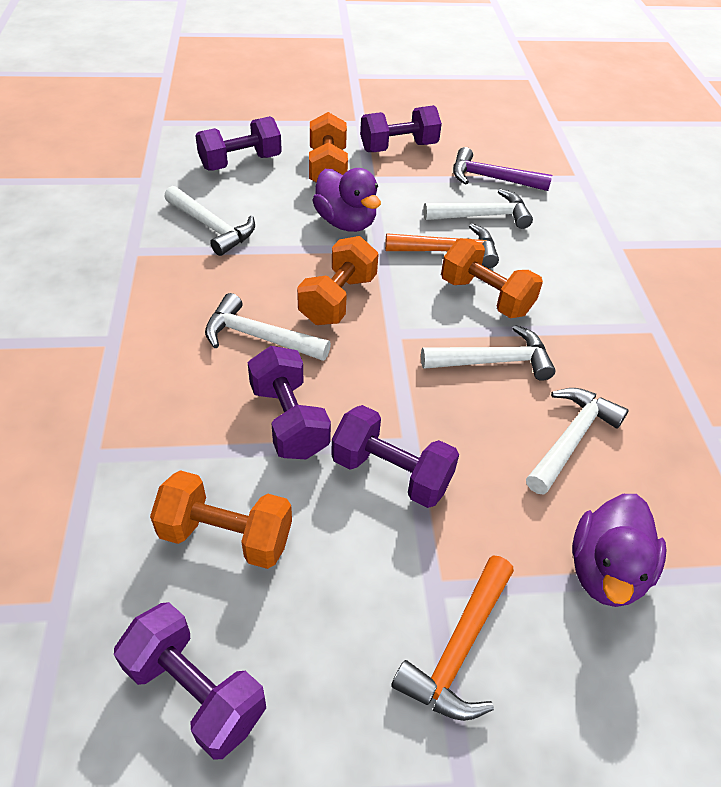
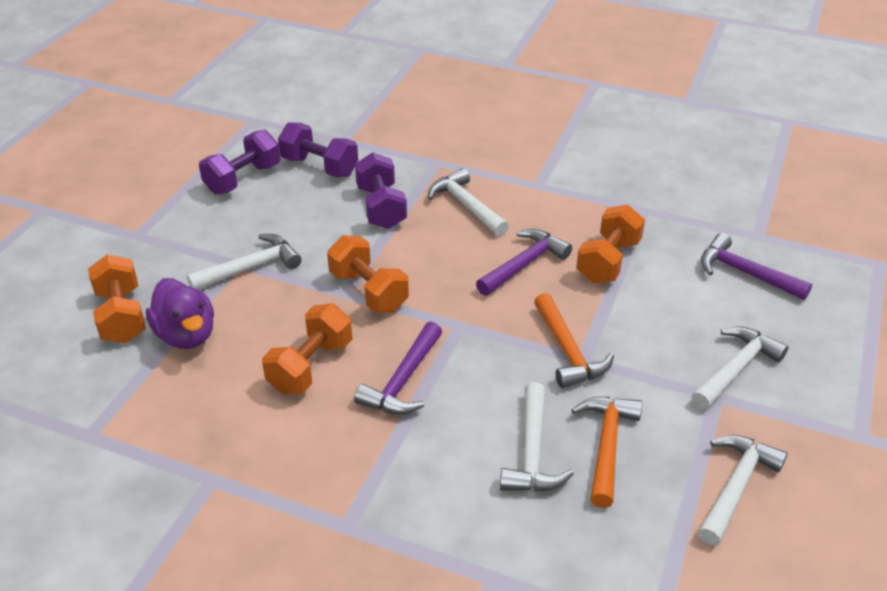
purple duck: [313,168,381,232] [572,494,666,607] = 2 -> [146,278,214,349] = 1
purple dumbbell: [114,602,266,760] [195,116,282,171] [248,346,331,460] [331,405,459,508] [360,105,442,152] = 5 -> [199,130,280,195] [278,122,358,177] [355,152,407,229] = 3
purple hammer: [453,147,552,191] = 1 -> [354,322,442,415] [476,229,572,296] [701,233,812,300] = 3

